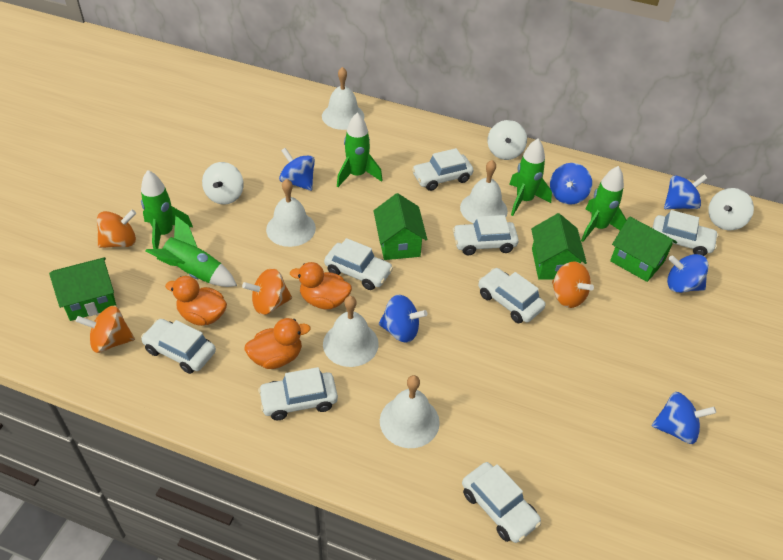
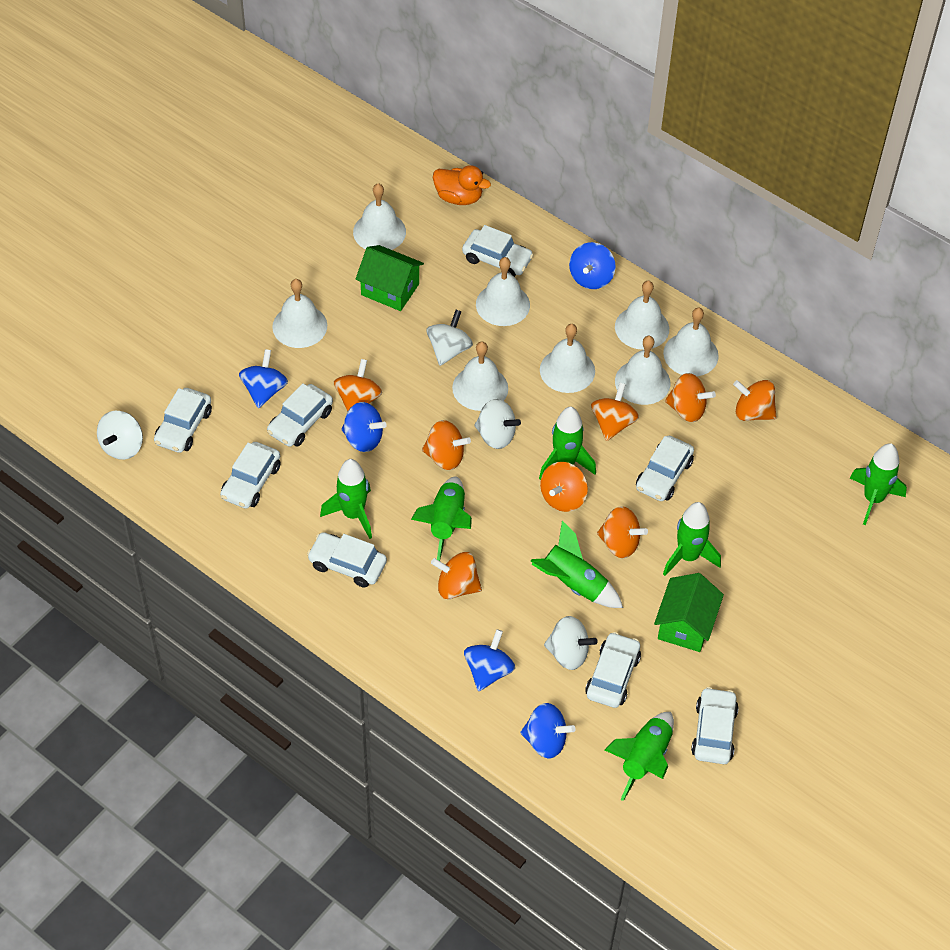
blue spinning top: [279,148,315,191] [379,295,427,343] [550,163,592,205] [652,392,716,444] [664,175,708,209] [667,254,709,293] = 6 -> [239,349,288,408] [341,402,387,452] [464,629,515,691] [520,703,576,759] [569,242,616,289] = 5
green house: [49,257,116,321] [373,193,427,260] [531,213,587,280] [610,216,677,282] = 4 -> [355,245,424,311] [654,573,724,652] = 2
green rocket: [141,170,193,249] [145,215,237,287] [337,112,383,187] [509,139,552,216] [581,166,627,242] = 5 -> [320,459,372,539] [411,476,472,561] [531,521,623,608] [539,407,596,480] [605,712,674,801] [663,502,721,576] [850,443,907,525] = 7
orange duck: [165,276,227,326] [244,318,310,369] [290,262,352,309] = 3 -> [433,165,491,205] = 1
orange spinning top: [76,306,135,353] [97,210,136,248] [242,268,292,315] [552,261,594,308] = 4 -> [334,359,382,412] [422,420,471,470] [431,552,482,599] [540,462,588,512] [591,383,639,441] [597,506,648,558] [665,373,716,422] [733,380,777,421] = 8
white bell: [266,179,316,247] [322,67,364,130] [323,296,379,367] [380,375,440,448] [460,160,508,224] = 5 -> [272,279,327,348] [353,184,406,250] [452,341,508,411] [476,257,530,326] [540,324,595,393] [615,281,669,350] [615,336,671,405] [663,308,719,376] = 8
white spinning top: [202,162,244,204] [488,120,527,160] [708,188,754,230] = 3 -> [97,411,143,460] [427,310,473,366] [474,399,521,449] [544,616,598,670] = 4

